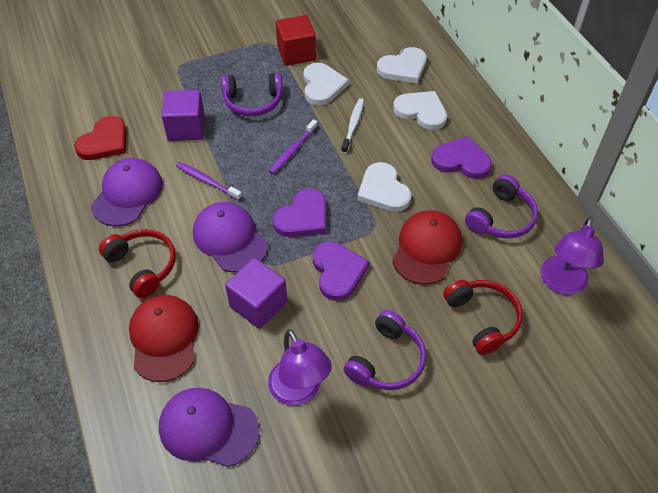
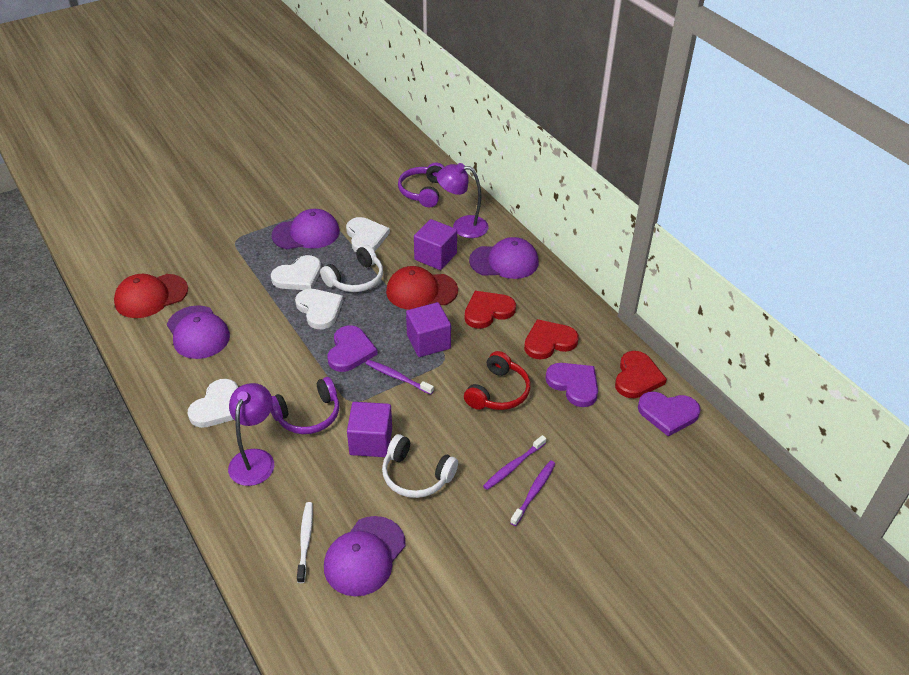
purple cap: [91,158,163,226] [159,388,259,467] [193,202,268,272] = 3 -> [167,305,230,359] [272,209,340,249] [324,516,405,596] [469,237,539,279] = 4
purple cube: [161,90,205,141] [225,258,287,329] = 2 -> [347,402,392,457] [406,302,451,357] [414,219,457,270] = 3
purple headphones: [221,72,283,116] [343,310,426,390] [465,174,538,238] = 3 -> [271,377,339,434] [398,163,444,207] = 2
purple toothbrush: [176,162,242,200] [269,119,318,174] = 2 -> [365,360,434,395] [483,435,546,490] [510,460,556,526] = 3
red cube: [276,15,316,66] = 1 -> none = 0
red headphones: [99,229,176,298] [443,280,523,355] = 2 -> [464,351,531,410] = 1
red heart: [74,116,126,160] = 1 -> [464,291,516,329] [524,319,579,360] [615,351,667,398] = 3
white headphones: none = 0 -> [320,245,383,292] [382,434,458,498] = 2

